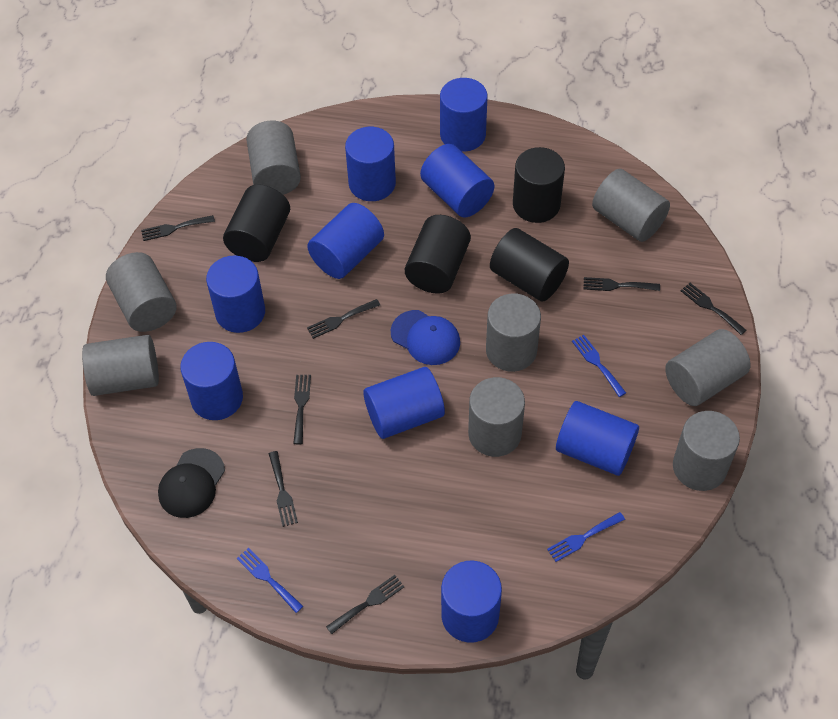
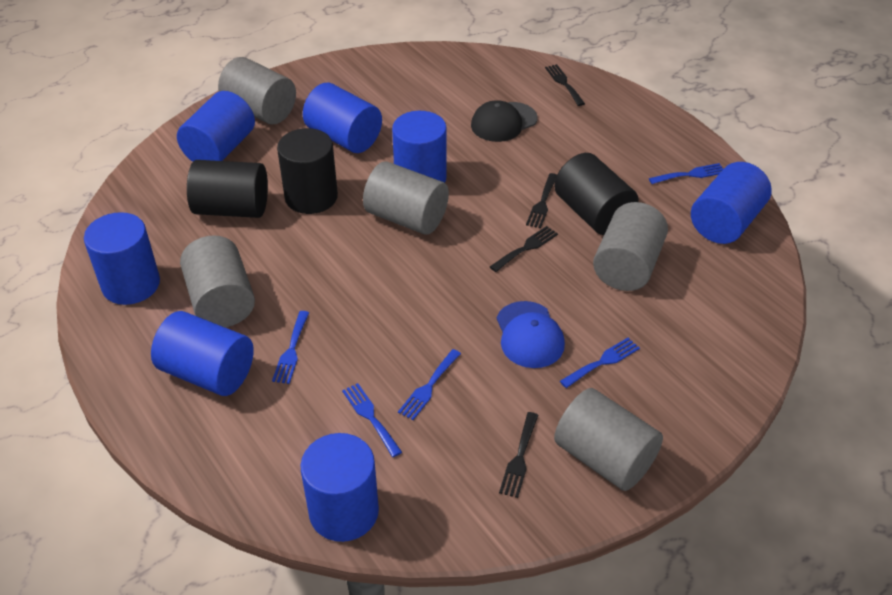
black cylinder: [223,184,290,262] [405,215,471,293] [490,228,569,301] [513,147,565,223] = 4 -> [187,160,268,218] [277,128,338,214] [554,153,639,235] = 3
black fork: [141,215,215,241] [268,451,298,527] [293,375,311,445] [307,299,380,339] [326,575,404,634] [584,277,660,291] [681,283,746,335] = 7 -> [490,226,558,272] [499,412,538,498] [526,173,557,228] [545,64,585,106] = 4
blue cylinder: [180,342,243,420] [206,255,265,333] [307,203,384,279] [345,127,396,201] [363,367,445,439] [420,144,494,217] [440,78,487,152] [441,561,502,643] [556,401,639,476] = 9 -> [84,212,160,305] [151,311,254,396] [177,91,255,162] [300,433,379,542] [303,83,382,153] [392,111,447,183] [691,162,772,244] = 7
blue fork: [237,548,303,613] [547,512,625,562] [572,335,626,397] = 3 -> [272,311,309,384] [342,383,402,457] [398,349,461,420] [560,338,640,388] [649,163,723,184] = 5
grey cylinder: [82,335,159,396] [106,252,177,332] [246,121,301,195] [468,377,525,457] [486,293,541,372] [592,169,670,242] [665,329,751,406] [673,411,740,491] = 8 -> [180,235,255,327] [218,57,296,125] [363,161,449,235] [554,388,663,491] [593,202,668,291] = 5

